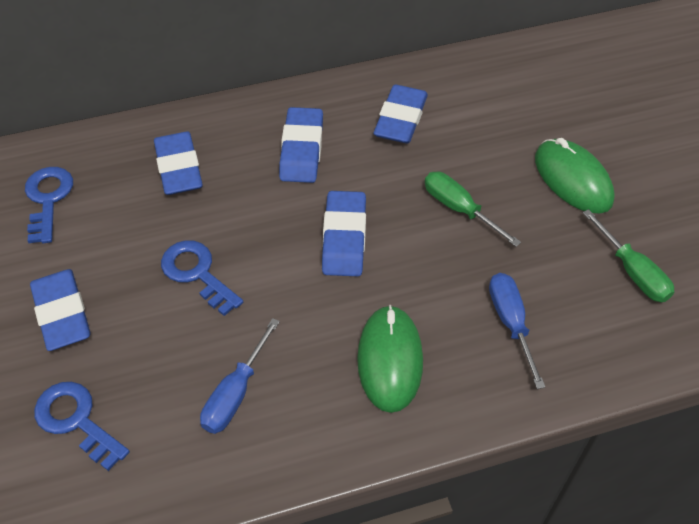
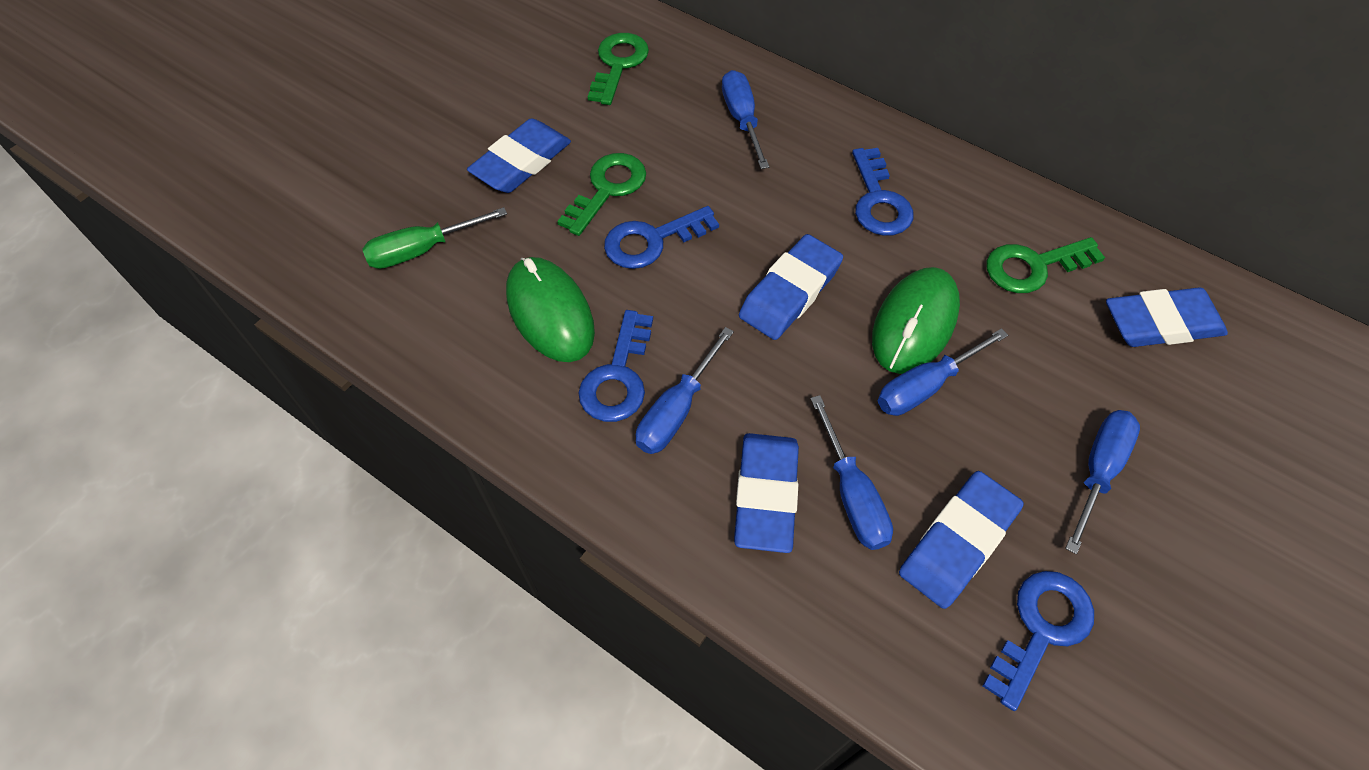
blue key: [25,167,73,243] [34,382,130,471] [161,240,243,316] = 3 -> [578,310,653,422] [604,206,719,269] [852,148,913,236] [982,571,1094,711] = 4
blue screwdriver: [200,318,280,434] [489,273,545,389] = 2 -> [636,327,734,454] [722,70,769,169] [810,395,893,550] [878,328,1008,416] [1065,410,1140,554] = 5
green key: none = 0 -> [557,153,646,236] [588,33,649,105] [986,237,1105,293] = 3
green screwdriver: [425,172,521,247] [583,209,674,302] = 2 -> [362,207,507,269] = 1

